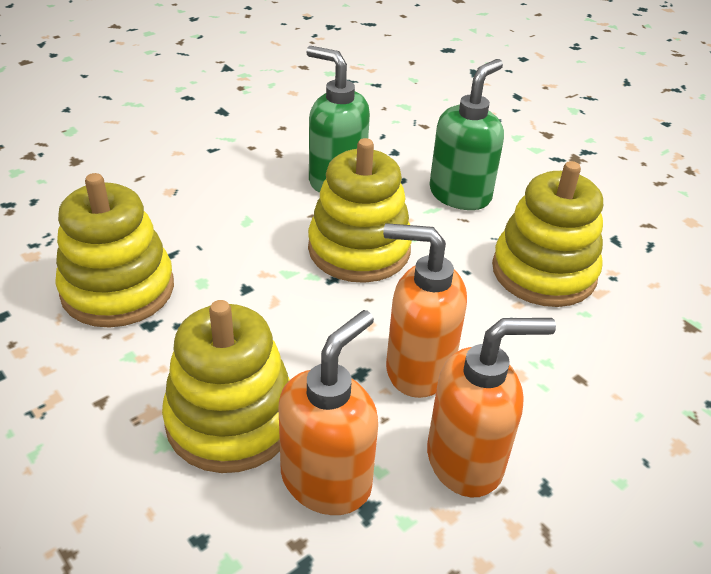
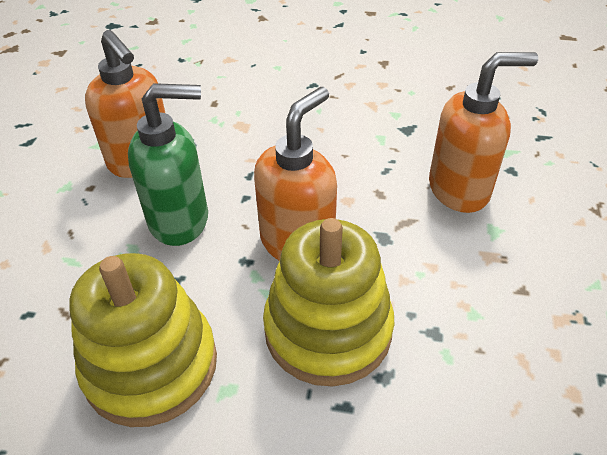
green soap dispenser: [306,46,370,193] [430,59,504,210] = 2 -> [128,83,208,246] = 1
yellow stacking toy: [55,173,174,328] [162,300,290,473] [308,138,412,283] [492,161,603,307] = 4 -> [69,253,217,427] [263,218,394,387] = 2

